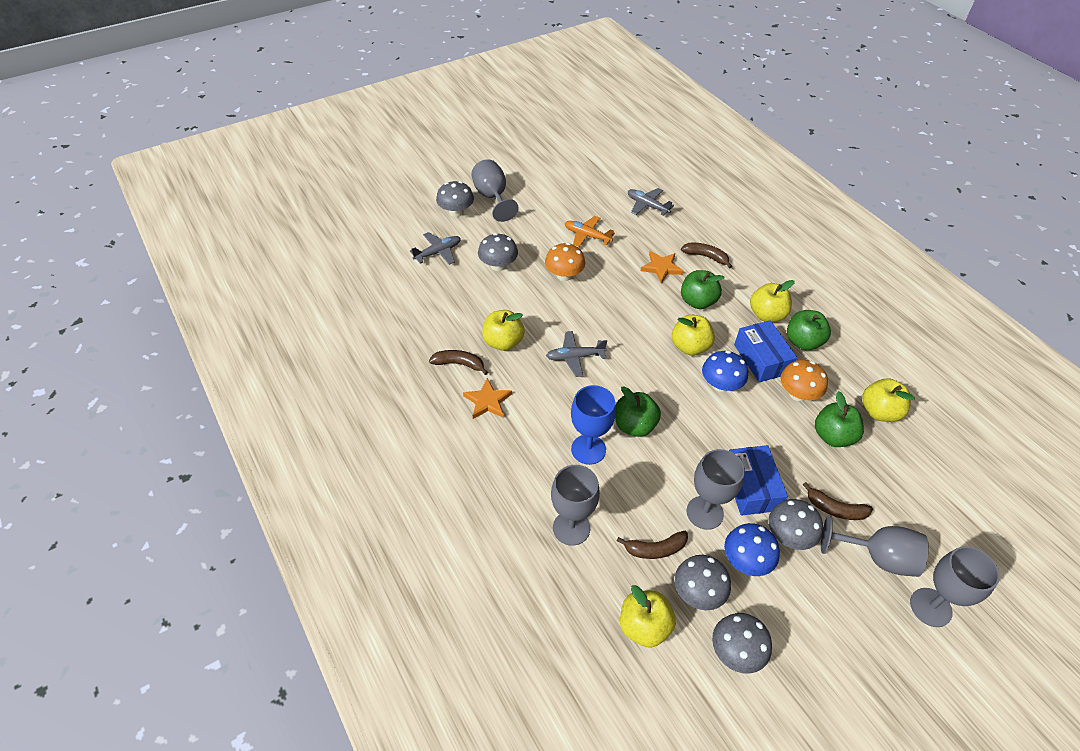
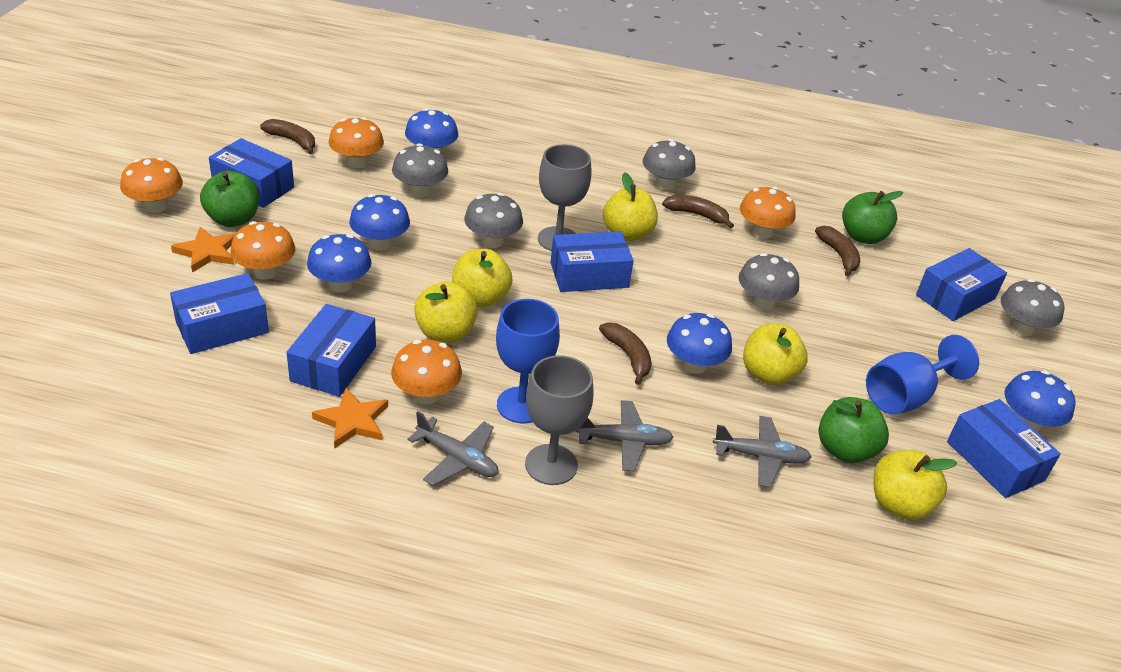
blue box: [729,445,788,516] [734,320,797,382] = 2 -> [170,273,269,354] [209,138,294,208] [286,304,376,397] [551,231,634,292] [916,248,1007,321] [947,399,1061,498] = 6
blue goblet: [571,385,616,465] = 1 -> [496,299,560,424] [866,335,979,415] = 2
blue mushroom: [702,350,748,392] [724,523,780,576] = 2 -> [307,234,371,292] [349,194,410,250] [405,108,458,153] [667,313,732,374] [1004,370,1076,432] = 5
green apple: [615,386,661,437] [681,270,725,309] [787,310,831,350] [815,391,864,447] = 4 -> [200,171,259,227] [819,397,889,463] [842,191,903,244] = 3
grey goblet: [471,159,519,222] [551,465,600,546] [686,449,745,530] [821,515,929,577] [910,546,1000,627] = 5 -> [525,355,594,485] [538,144,591,251] = 2
orange mushroom: [545,243,585,281] [780,360,828,401] = 2 -> [120,157,183,213] [231,221,295,280] [329,117,384,169] [391,340,462,404] [740,186,796,239] = 5
orange plane: [565,216,615,248] = 1 -> none = 0

